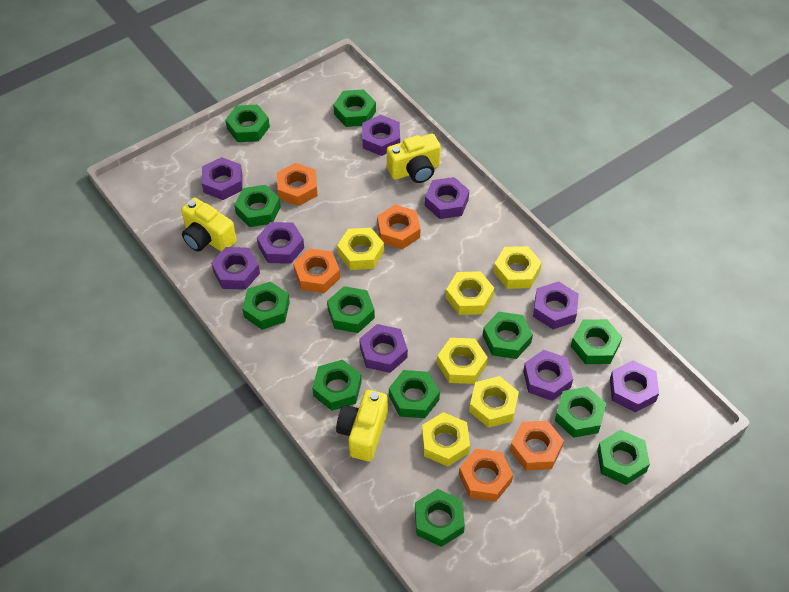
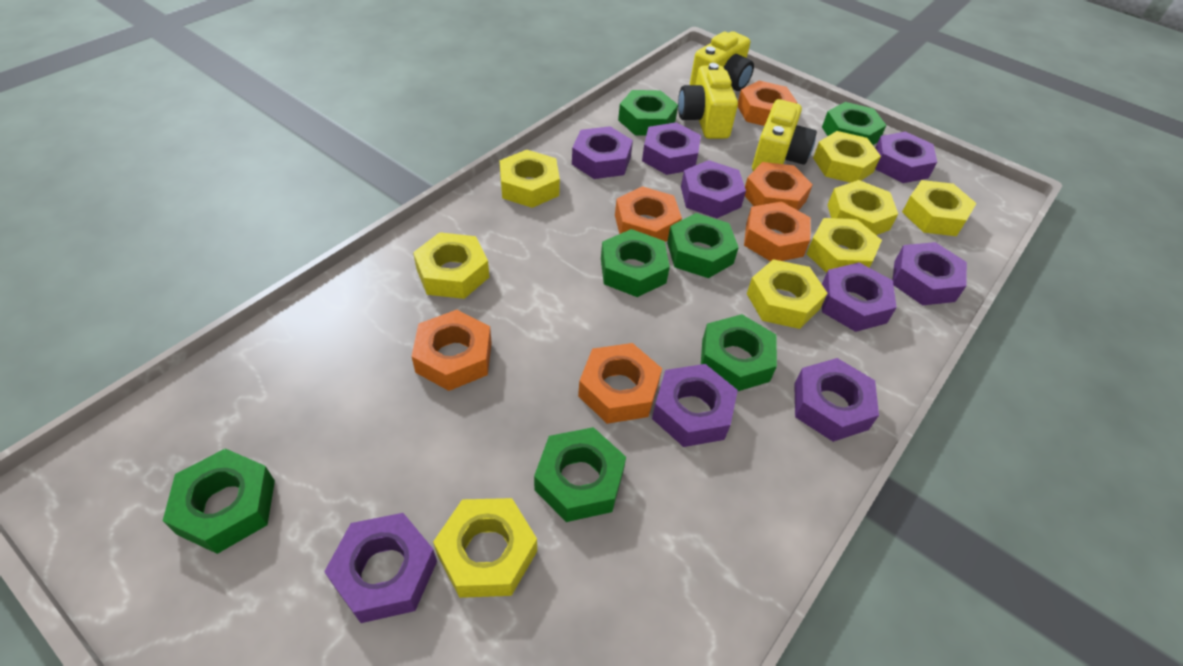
green nut: [225,105,270,142] [234,185,281,227] [242,282,290,330] [312,359,362,411] [327,286,375,333] [333,89,376,127] [389,370,440,418] [415,489,465,547] [483,312,533,359] [555,387,607,438] [571,319,622,364] [597,430,650,485] = 12 -> [163,448,275,554] [534,427,626,522] [601,229,670,297] [618,90,678,136] [667,213,739,278] [701,314,777,391] [822,102,886,145] = 7
orange nut: [277,163,318,206] [293,248,340,293] [377,205,420,249] [459,449,513,501] [510,421,564,470] = 5 -> [411,310,492,391] [578,343,662,424] [615,186,682,242] [738,81,797,126] [744,201,811,261] [745,162,813,211] = 6
yellow nut: [337,228,384,270] [422,412,470,467] [437,338,488,384] [446,271,494,315] [469,376,519,428] [493,246,542,289] = 6 -> [413,232,489,299] [433,498,537,598] [499,150,560,208] [747,259,828,329] [806,218,882,273] [813,131,881,183] [827,180,898,235] [902,180,977,236] = 8

